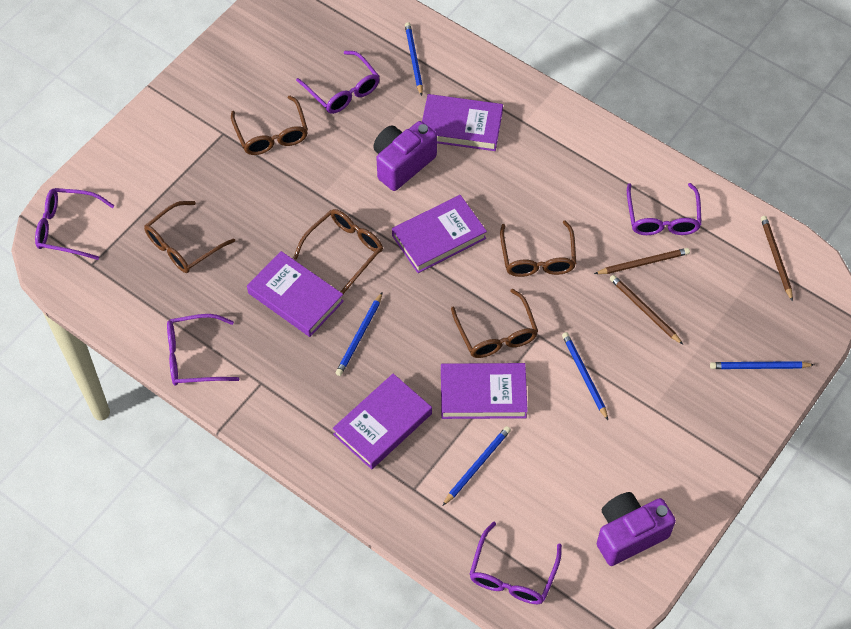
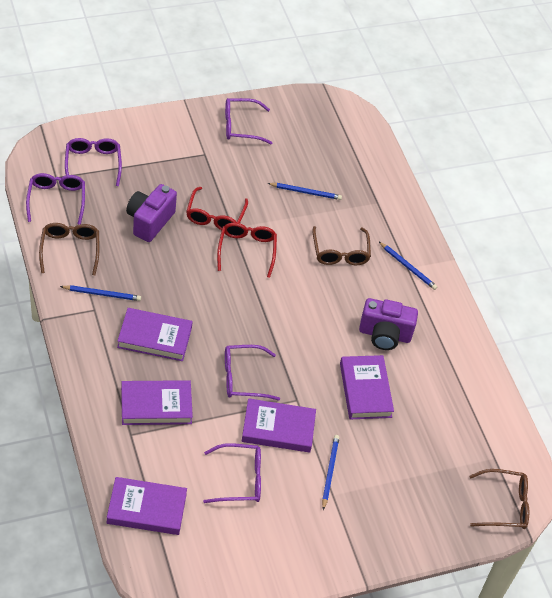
blue pencil: [335,292,383,376] [405,22,423,96] [442,426,511,506] [562,332,608,420] [710,361,814,369] = 5 -> [60,285,141,301] [267,183,342,200] [322,435,340,510] [378,241,438,290] = 4
brown glasses: [144,201,235,273] [231,96,308,155] [293,209,383,294] [451,289,538,358] [500,220,576,277] = 5 -> [39,223,100,275] [312,226,371,265] [469,469,529,529] = 3
brown pencil: [594,248,690,274] [610,275,683,345] [761,216,793,301] = 3 -> none = 0
red glasses: none = 0 -> [186,187,248,230] [217,223,277,278] = 2

